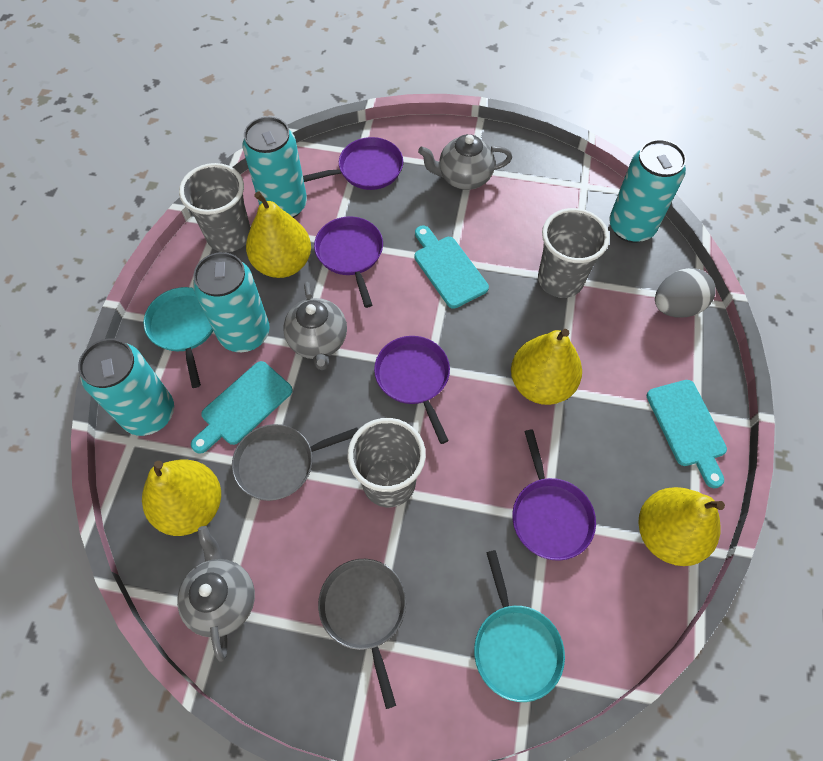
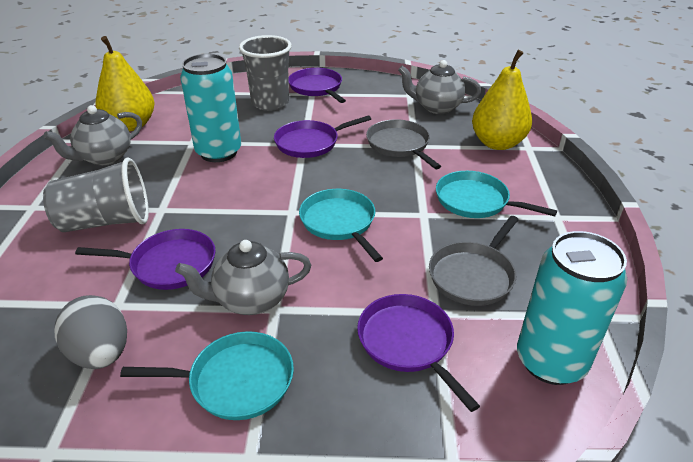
grey cup: [179,163,251,252] [348,418,426,507] [538,208,610,298] = 3 -> [43,158,149,232] [239,35,292,111] = 2
turquoise can: [78,339,174,436] [193,252,270,352] [243,116,307,218] [609,139,686,243] = 4 -> [180,54,241,162] [517,231,627,385] = 2
turquoise cutting board: [191,361,293,454] [414,226,489,309] [647,380,727,488] = 3 -> none = 0
turquoise pan: [143,287,213,388] [474,550,565,702] = 2 -> [120,331,294,420] [299,189,383,262] [436,171,557,218] = 3
yellow pear: [142,459,221,536] [246,191,311,278] [511,329,582,405] [638,487,725,566] = 4 -> [95,36,154,131] [472,50,532,150] = 2

